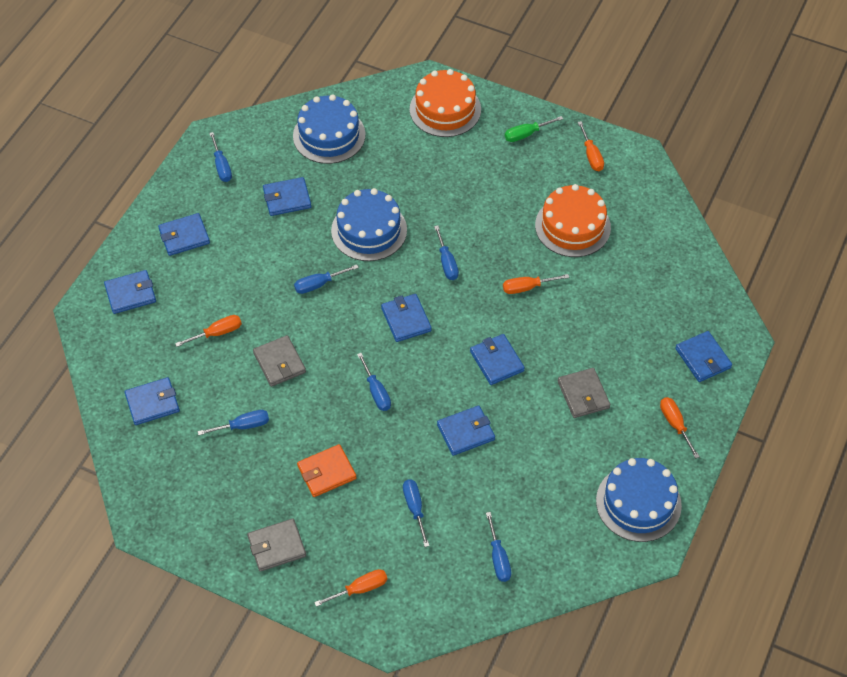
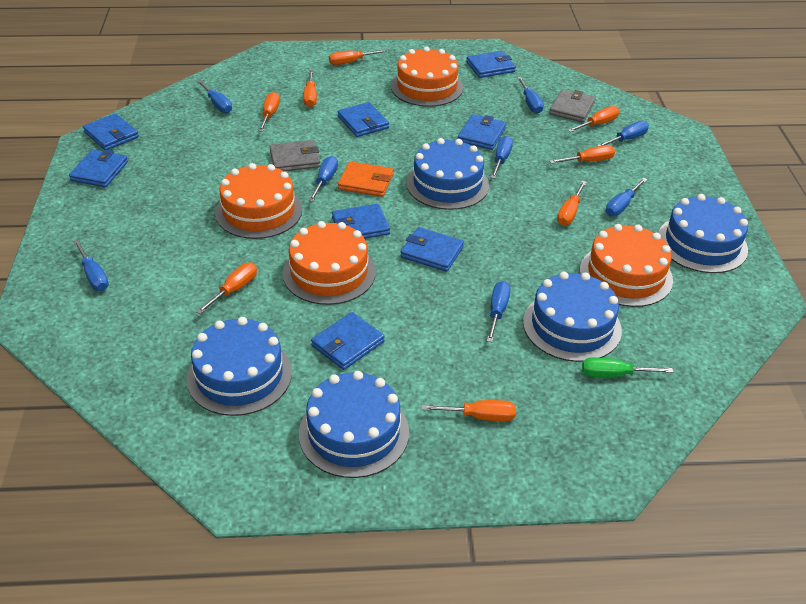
blue cake: [293,94,366,164] [331,188,407,261] [596,458,682,542] = 3 -> [186,317,292,416] [299,371,409,478] [406,138,489,210] [523,272,622,362] [658,194,748,273] = 5
blue screwdriver: [198,410,269,435] [209,132,232,182] [294,265,359,294] [357,353,391,411] [403,479,429,547] [434,225,459,280] [486,512,511,582] = 7 -> [74,240,109,291] [197,80,232,113] [308,156,338,202] [487,281,511,342] [491,136,513,179] [517,77,544,114] [597,121,649,146] [606,178,647,217] = 8
grey wallet: [247,518,306,572] [253,335,306,387] [558,368,610,418] = 3 -> [270,140,320,171] [549,89,596,123] = 2
orange cake: [410,69,481,137] [535,184,611,257] = 2 -> [215,163,302,239] [283,221,376,305] [391,46,463,107] [580,224,673,307] = 4
orange screwdriver: [175,315,242,347] [314,569,387,607] [503,274,569,294] [578,121,604,171] [660,397,700,459] = 5 -> [196,263,257,314] [258,92,280,132] [303,70,317,107] [329,49,388,65] [421,400,516,421] [550,145,615,164] [557,181,587,226] [568,106,619,132] = 8

